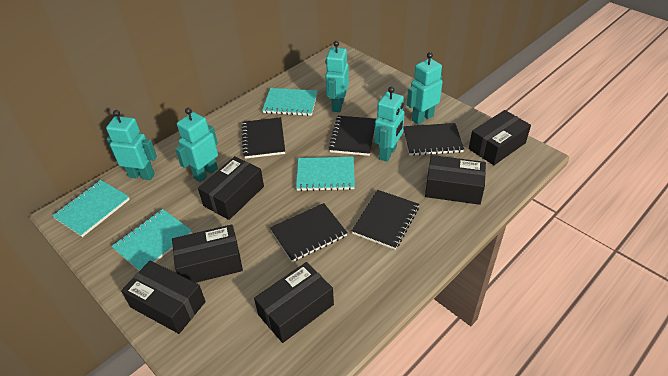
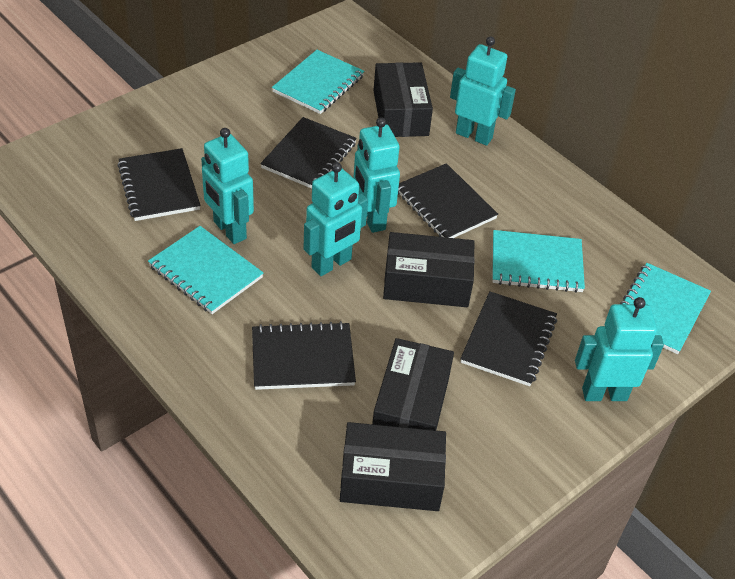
black box: [121,260,206,334] [172,224,243,283] [198,156,264,220] [254,262,334,343] [425,155,486,205] [469,110,531,165] = 6 -> [340,422,446,511] [372,338,454,430] [373,62,433,137] [383,232,475,307] = 4

